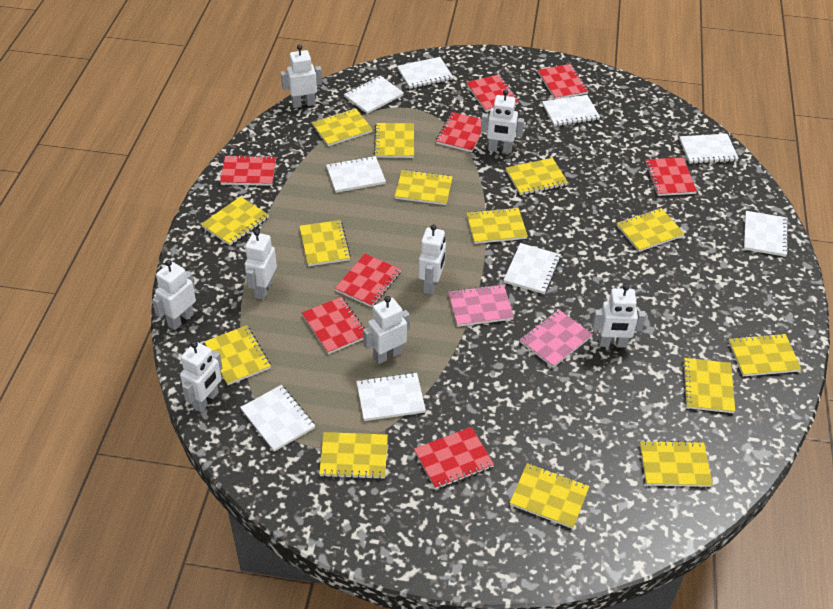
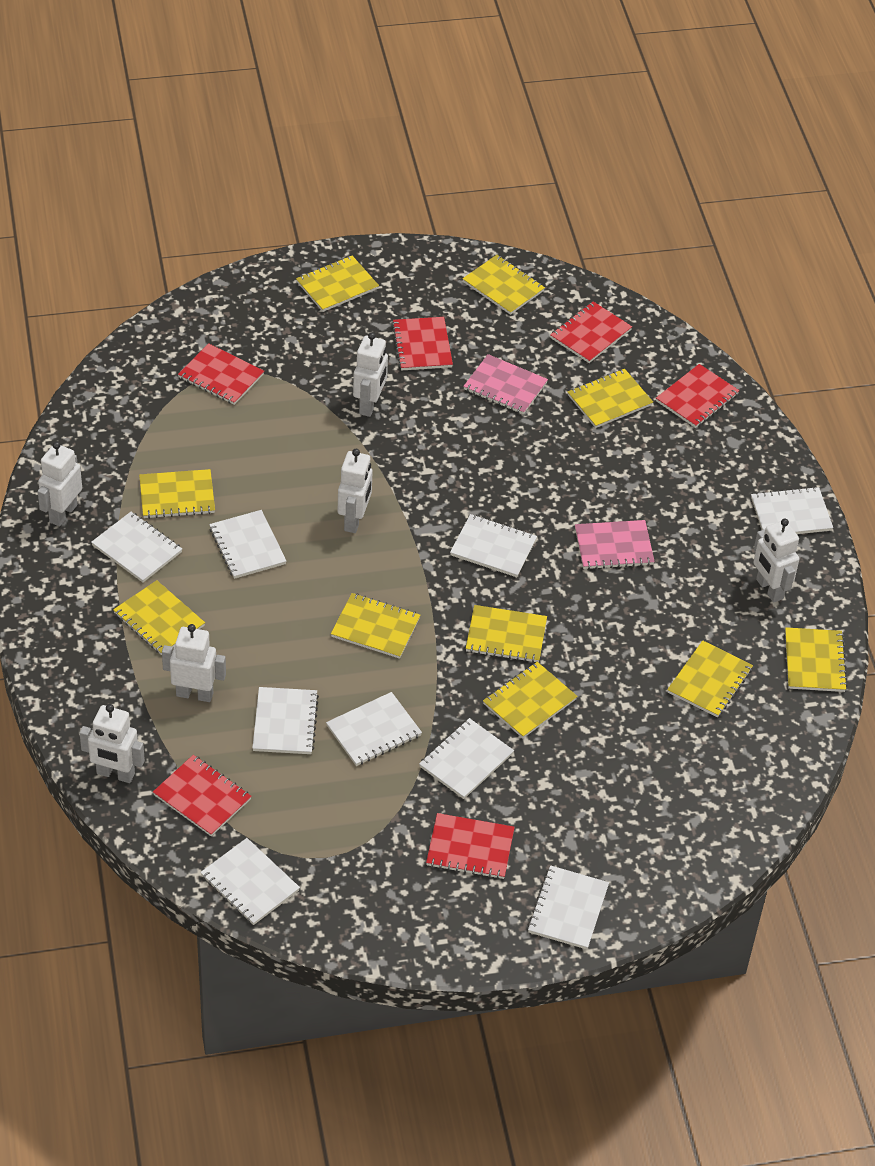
red notebook: [220,155,276,186] [302,297,365,354] [335,254,401,307] [414,427,494,489] [436,112,482,152] [466,75,519,112] [538,64,589,99] [645,157,697,196] = 8 -> [153,755,252,836] [178,343,264,405] [392,317,453,370] [426,813,515,879] [550,301,632,363] [656,364,739,428] = 6
white robot: [152,260,196,330] [180,341,223,412] [245,229,277,300] [281,45,322,108] [363,296,410,364] [418,224,446,294] [481,90,524,153] [592,284,646,348] = 8 -> [38,442,82,527] [79,704,145,783] [162,624,226,702] [338,449,373,533] [353,332,388,417] [753,519,799,603] = 6
yellow notebook: [201,196,269,245] [204,325,271,385] [299,220,351,266] [312,109,373,146] [319,432,388,479] [374,123,414,158] [395,170,453,205] [467,207,528,244] [506,158,568,195] [510,463,589,529] [617,208,685,252] [640,440,713,487] [682,358,735,413] [728,333,801,376] = 14 -> [113,580,205,655] [139,469,215,519] [296,256,379,312] [331,593,420,659] [463,255,545,315] [466,605,547,663] [483,662,577,738] [568,369,653,428] [667,641,753,718] [785,627,848,692] = 10

